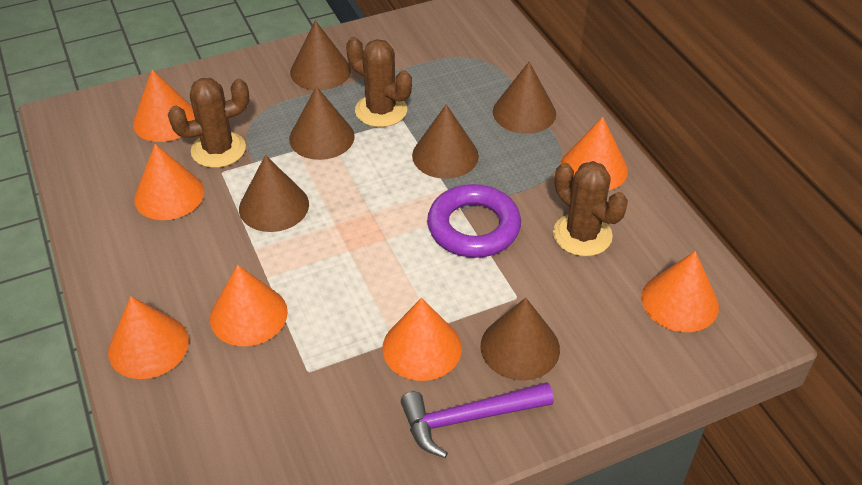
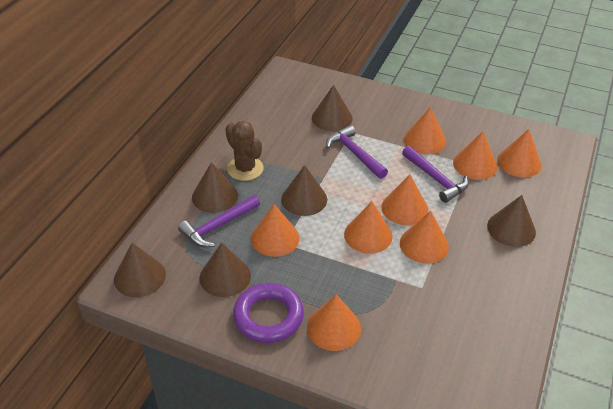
brown cactus: [168,78,249,168] [346,37,412,127] [553,161,628,256] = 3 -> [225,121,264,181] = 1
orange cone: [108,296,189,379] [133,69,195,142] [134,144,204,220] [210,265,288,346] [382,298,462,381] [560,117,628,190] [642,251,719,332] = 7 -> [251,204,300,257] [307,294,361,351] [344,201,393,254] [381,174,428,225] [400,211,449,264] [404,107,446,154] [453,131,497,180] [497,129,542,177] = 8
purple hammer: [401,382,554,458] = 1 -> [178,195,260,247] [326,125,388,179] [402,146,469,203] = 3

